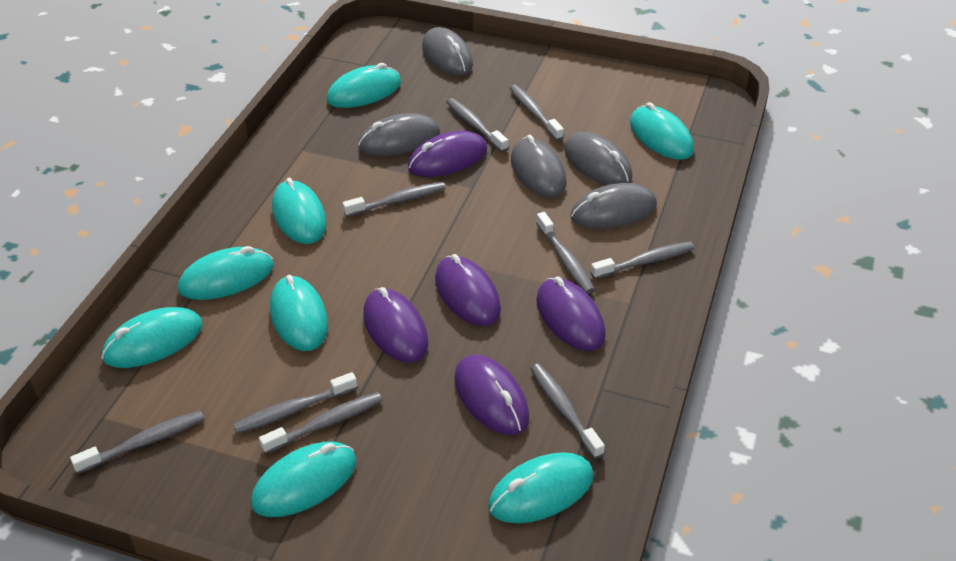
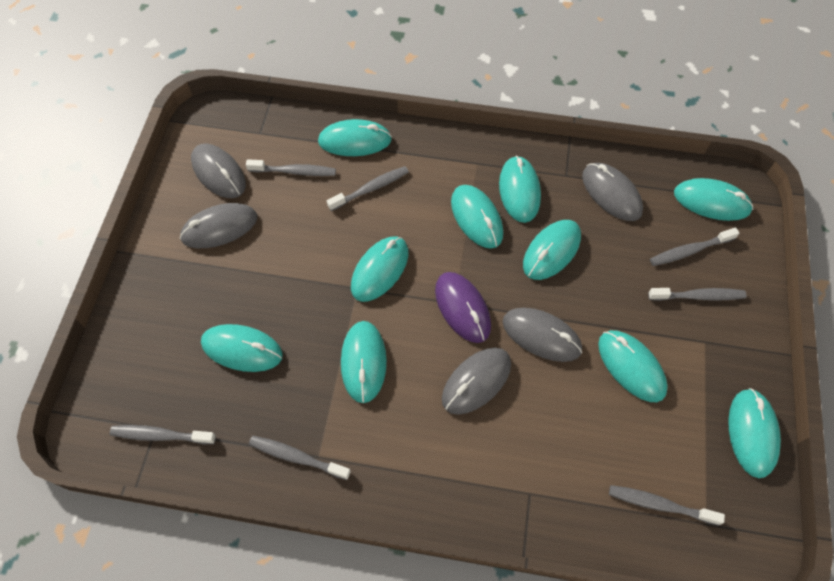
grey toothbrush: [70,411,204,474] [233,372,357,434] [259,392,383,454] [342,182,446,217] [446,98,508,152] [510,84,564,141] [530,364,605,459] [536,212,595,293] [591,242,694,279] = 9 -> [110,425,216,444] [246,159,336,176] [249,436,351,480] [327,166,409,211] [609,485,725,526] [648,288,746,301] [650,227,739,266] = 7
purple mouse: [363,287,428,363] [408,131,487,177] [435,254,501,326] [454,354,529,435] [536,276,606,351] = 5 -> [435,272,491,343] = 1
turquoise mouse: [101,307,203,368] [178,246,274,300] [251,441,356,517] [270,275,328,351] [272,178,327,244] [326,63,401,108] [488,452,593,523] [630,102,694,160] = 8 -> [201,324,283,372] [318,119,392,156] [341,321,387,403] [351,236,409,302] [451,185,503,249] [499,155,541,223] [523,220,581,280] [598,330,668,402] [674,178,753,221] [728,388,781,478] = 10

